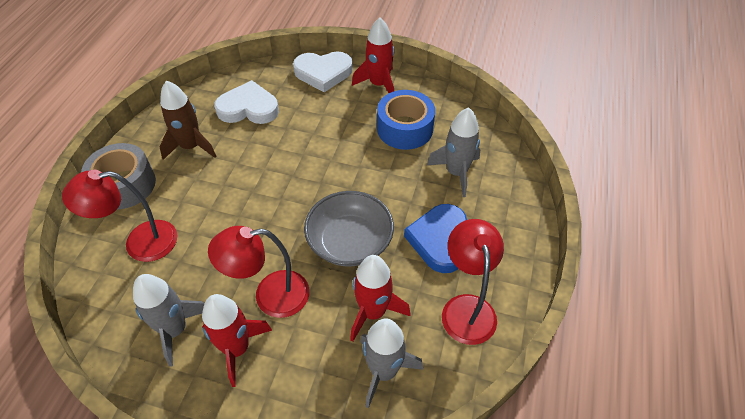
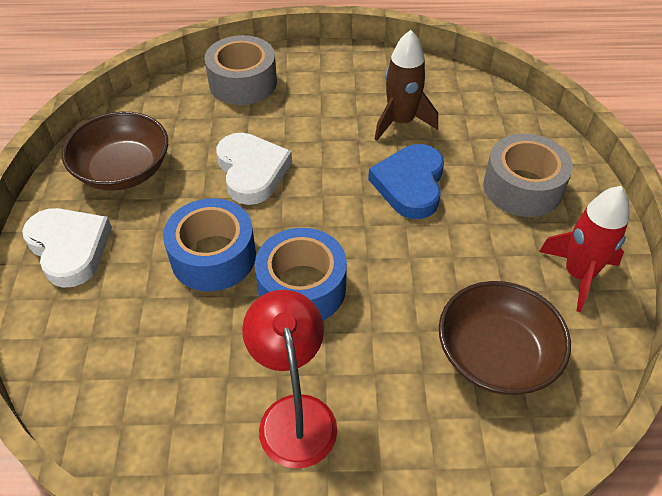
blue tape: [377,90,435,150] = 1 -> [163,198,256,291] [255,228,347,320] = 2
brown bowl: none = 0 -> [62,112,168,191] [439,281,571,395] = 2
grey bowl: [304,191,394,267] = 1 -> none = 0
grey rocket: [133,274,204,367] [360,319,423,408] [427,107,480,197] = 3 -> none = 0
grey tape: [81,143,156,209] = 1 -> [204,35,277,105] [483,134,573,217] = 2
red lamp: [62,170,177,262] [208,226,309,318] [442,219,504,345] = 3 -> [242,290,337,469] = 1
red rocket: [202,294,272,387] [350,255,410,342] [352,18,395,93] = 3 -> [539,186,629,312] = 1

